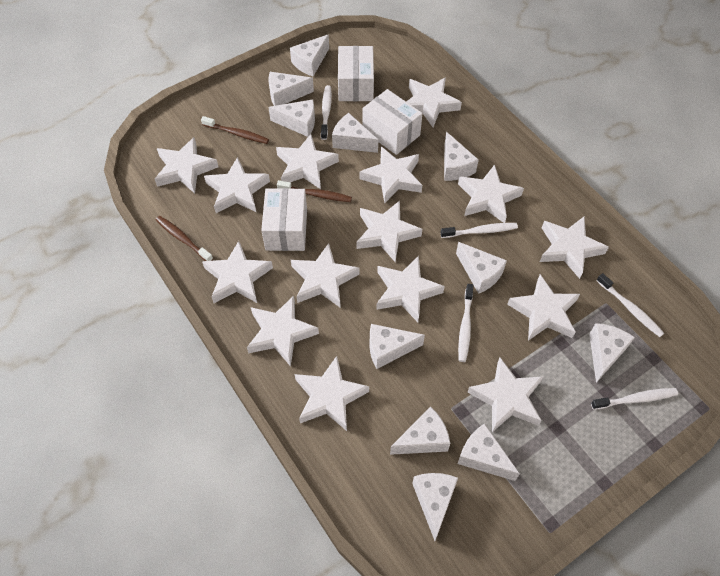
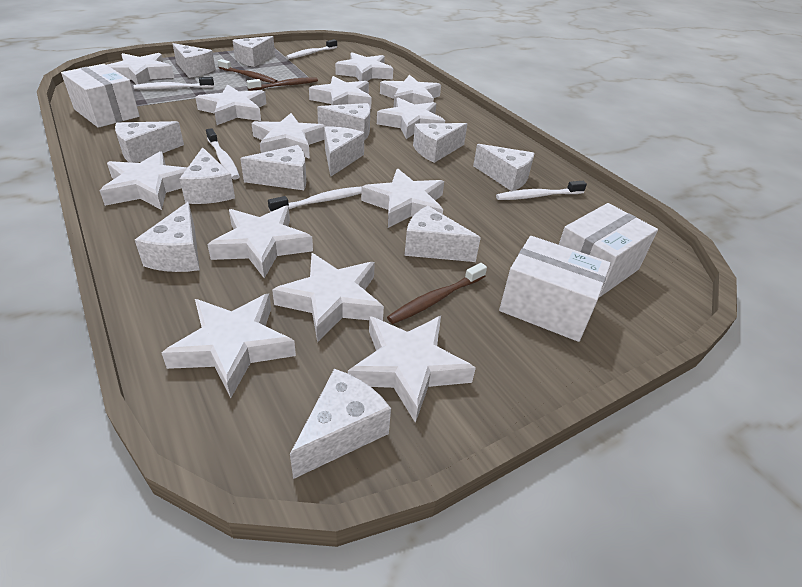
white cheese: [268,72,314,106] [268,99,315,137] [290,34,329,76] [332,113,378,153] [370,324,425,369] [390,406,450,455] [412,473,458,541] [444,132,479,181] [456,242,507,294] [458,424,520,481] [589,323,635,383] = 11 -> [115,121,184,163] [135,202,200,272] [173,43,216,78] [180,147,235,204] [232,36,275,67] [240,145,306,190] [290,369,391,479] [317,103,370,140] [324,126,365,177] [404,206,481,262] [413,123,467,163] [473,144,534,191] = 12
white star: [155,137,218,194] [202,241,273,303] [204,157,270,213] [247,296,319,366] [276,134,339,189] [291,243,359,308] [295,356,369,431] [356,201,422,262] [360,146,422,204] [376,256,445,322] [406,77,462,127] [458,165,524,223] [467,358,544,432] [507,275,580,341] [540,217,609,279] = 15 -> [100,151,188,210] [107,53,174,85] [162,294,296,398] [195,84,266,125] [207,206,313,278] [251,113,325,159] [272,253,384,342] [309,76,372,109] [335,52,393,81] [348,316,476,423] [361,169,444,228] [377,98,445,139] [380,75,441,107] = 13

